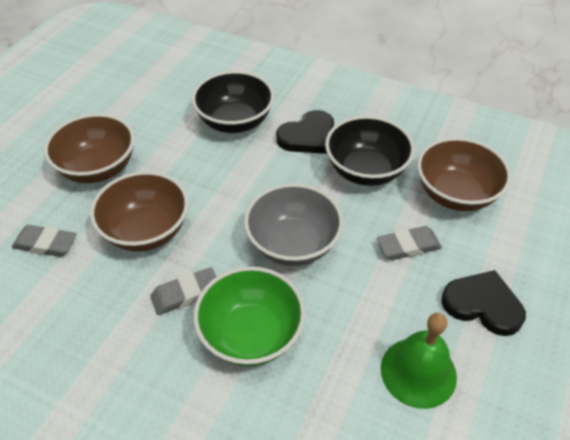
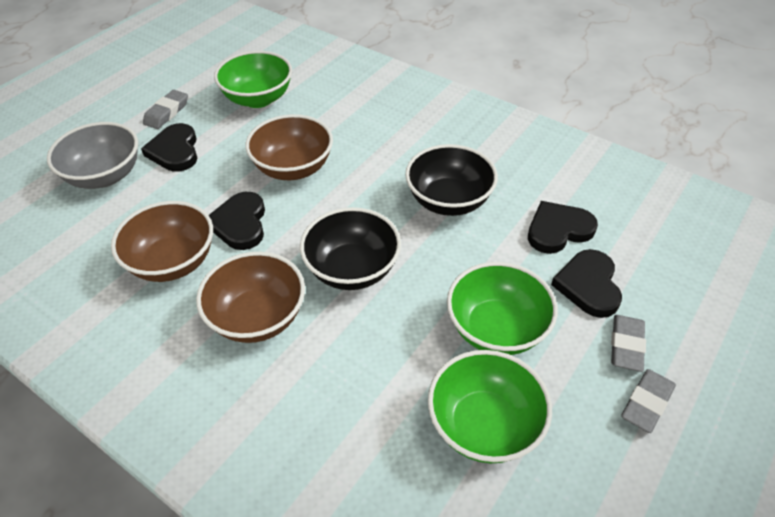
black heart: [276,110,334,154] [441,270,526,336] = 2 -> [141,123,197,172] [209,192,265,250] [528,201,598,254] [551,249,622,318] = 4
green bell: [381,313,457,409] = 1 -> none = 0
green bowl: [193,266,305,367] = 1 -> [214,51,292,108] [428,350,552,463] [447,262,558,355] = 3

